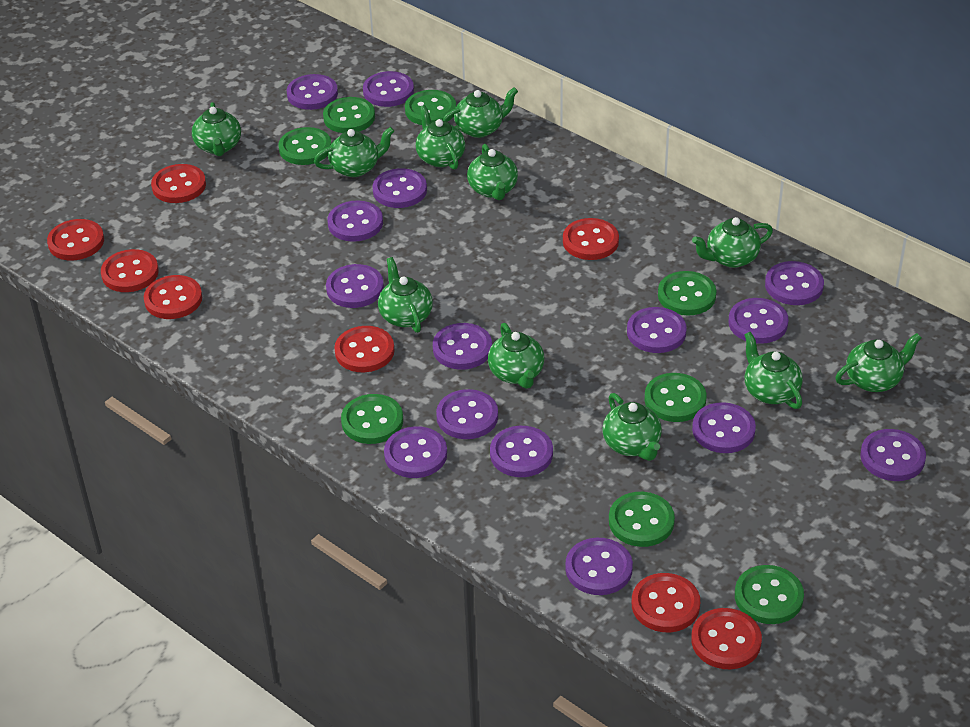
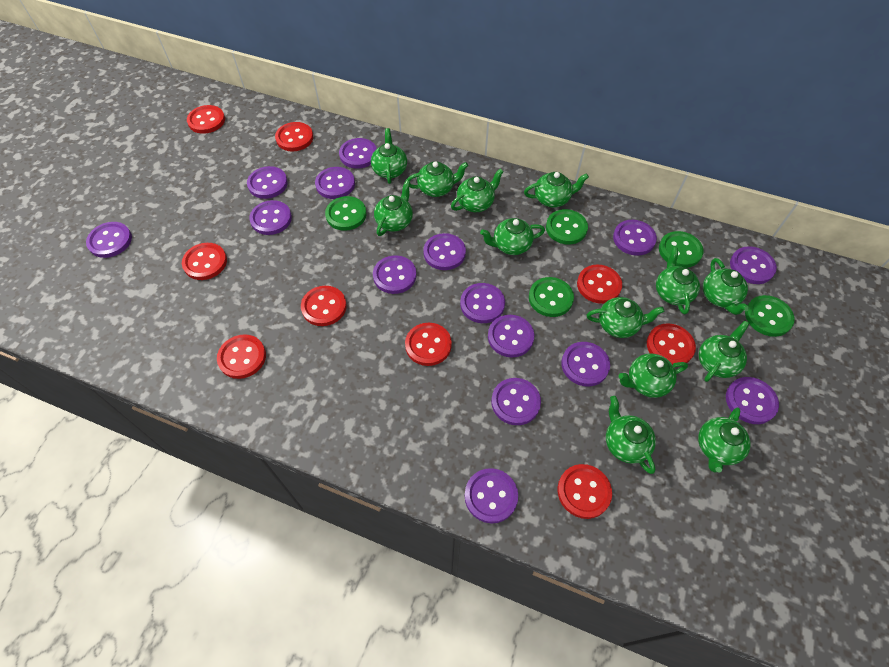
green button: [279,127,331,165] [323,97,375,133] [341,394,403,444] [405,90,456,125] [609,492,675,547] [645,373,706,422] [658,271,717,315] [735,565,804,624] = 8 -> [325,196,366,231] [529,277,574,317] [546,209,588,244] [659,231,704,268] [745,295,795,337] = 5
green teapot: [192,102,241,156] [314,127,394,177] [378,257,433,333] [416,105,465,169] [442,87,518,138] [467,144,518,200] [488,323,544,389] [602,393,662,461] [692,217,773,268] [744,332,803,409] [835,333,921,392] = 11 -> [371,128,407,184] [374,180,413,236] [407,161,468,197] [451,169,504,212] [480,218,545,255] [524,172,589,207] [587,297,664,338] [606,396,656,474] [618,353,688,398] [656,247,700,314] [698,408,751,472] [699,320,750,382] [703,258,749,315] = 13
red button: [47,219,104,260] [101,249,159,292] [144,275,202,319] [151,164,206,203] [334,326,394,372] [563,218,619,260] [632,573,700,632] [691,608,762,669] = 8 -> [182,243,227,280] [187,105,225,134] [217,334,266,379] [275,122,313,151] [301,286,347,326] [405,323,452,366] [557,464,612,519] [577,264,622,304] [647,323,696,365] = 9

